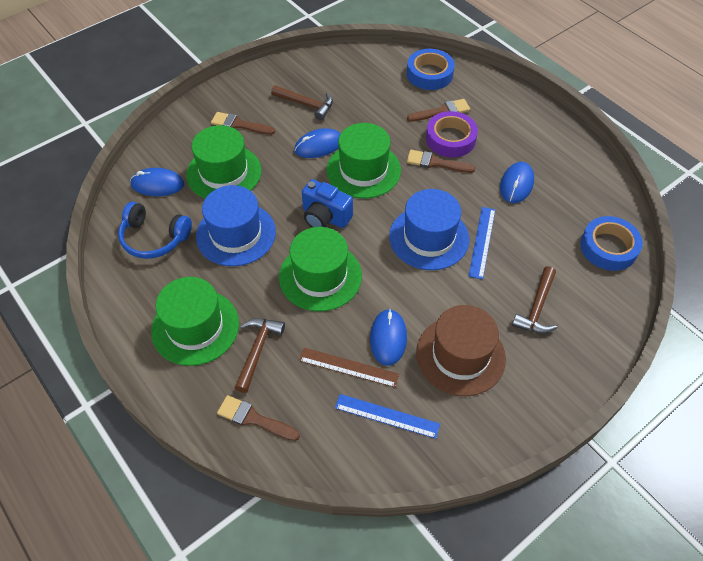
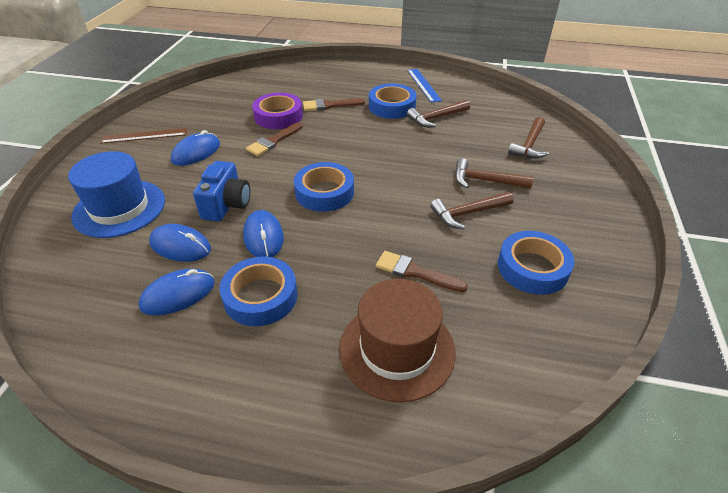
blue hat: [196,185,276,266] [389,189,469,270] = 2 -> [68,151,165,238] = 1
blue headphones: [118,202,192,259] = 1 -> none = 0
blue ruler: [335,394,440,439] [469,207,495,279] = 2 -> [407,69,442,103] = 1
blue tape: [407,49,455,90] [580,216,643,271] = 2 -> [220,257,297,326] [294,162,354,212] [369,84,417,119] [498,231,574,295] = 4
brown brush: [211,112,275,135] [217,395,300,441] [407,99,470,122] [407,150,475,173] = 4 -> [246,122,303,156] [303,98,365,111] [376,251,468,292] = 3
brown hammer: [235,318,285,393] [271,85,333,120] [512,266,557,333] = 3 -> [407,100,470,127] [430,192,514,229] [455,158,533,188] [508,117,549,159] = 4
green hat: [151,277,239,366] [186,125,261,199] [279,227,362,311] [327,123,401,199] = 4 -> none = 0

